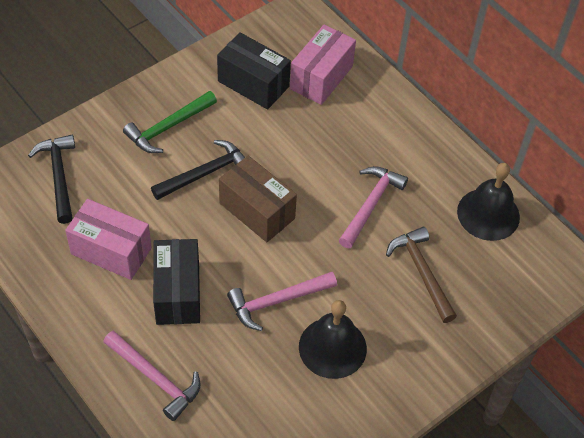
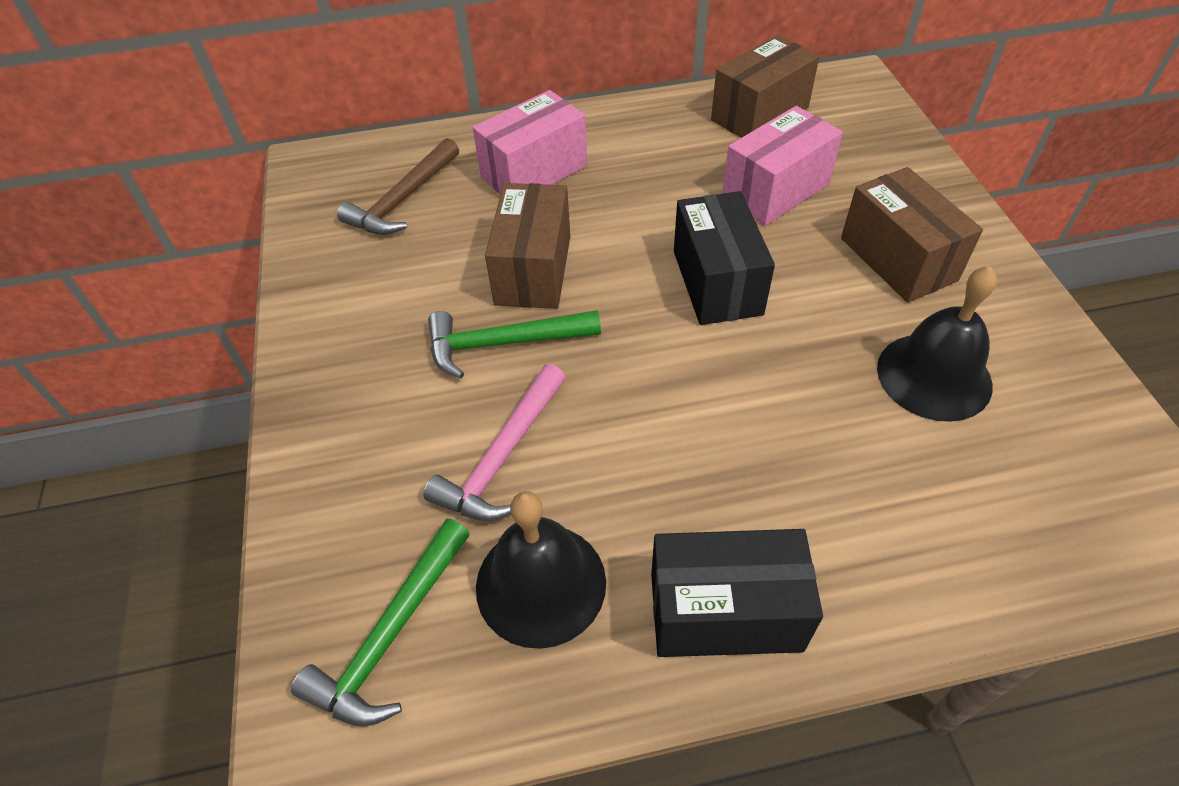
black hammer: [28,135,75,224] [151,140,245,200] = 2 -> none = 0
brown box: [219,156,297,242] = 1 -> [485,183,570,309] [711,35,819,138] [841,167,983,303] = 3
green hammer: [123,91,217,153] = 1 -> [291,519,470,727] [428,310,601,378] = 2
pink hammer: [103,331,200,421] [227,272,337,331] [339,166,408,248] = 3 -> [423,364,566,521] = 1

